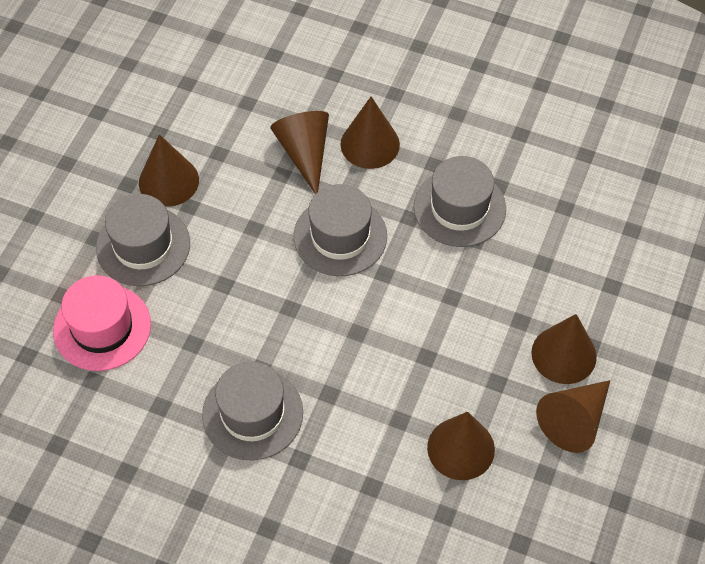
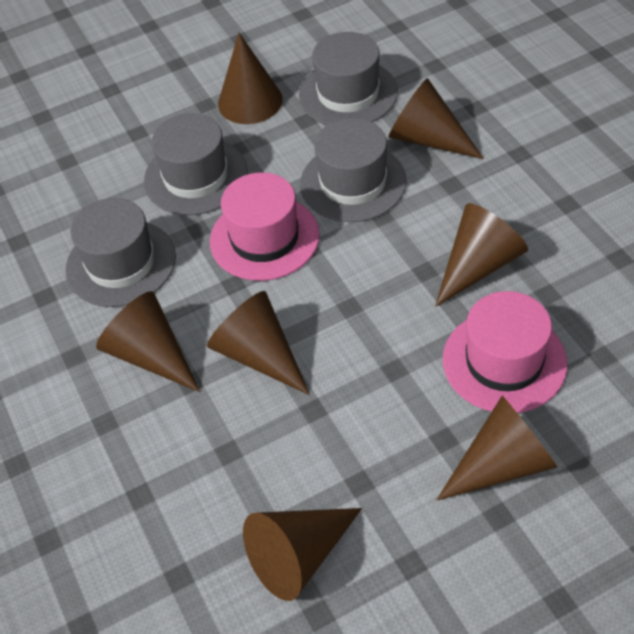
brown cone: [139,134,199,207] [270,111,329,194] [340,97,400,169] [427,412,495,480] [531,314,597,384] [536,380,610,453] = 6 -> [96,291,200,392] [207,291,310,395] [218,33,283,124] [243,508,362,601] [389,78,484,159] [435,203,528,307] [437,396,557,500] = 7
pink hat: [53,275,151,371] = 1 -> [210,172,320,281] [443,291,568,413] = 2

